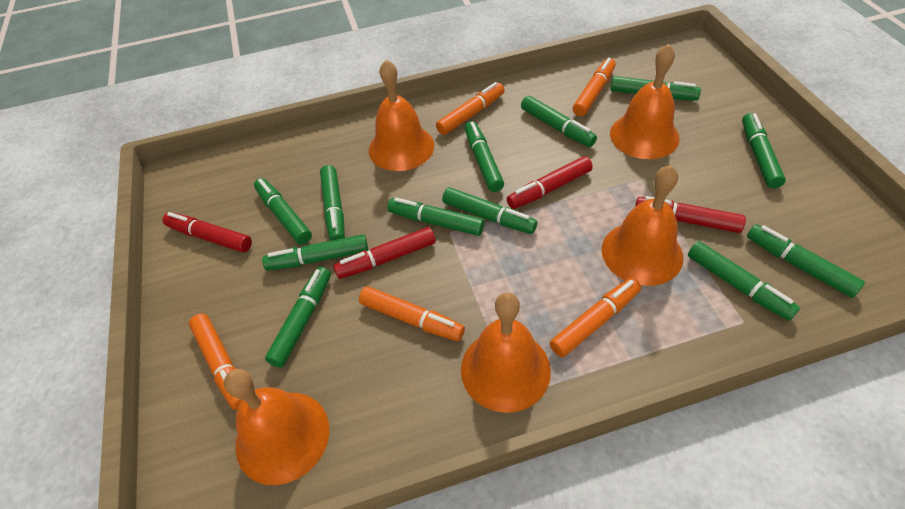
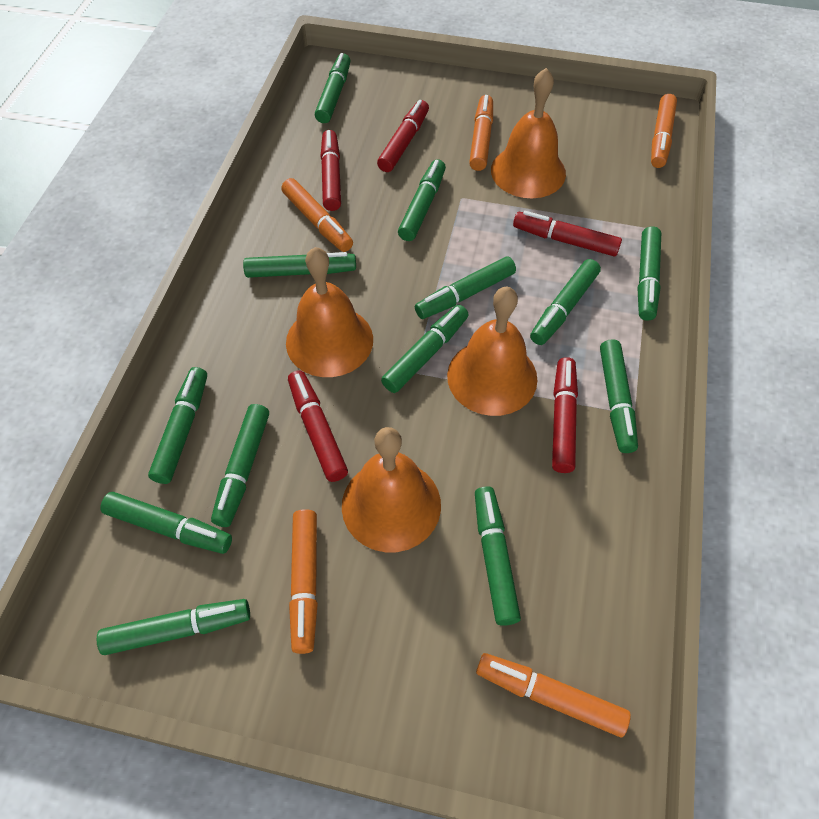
green marker: [254,178,312,245] [262,234,368,271] [265,267,331,368] [320,165,345,241] [387,197,484,236] [442,187,537,234] [465,121,504,192] [521,96,597,147] [610,76,701,101] [688,241,800,321] [742,113,786,188] [747,224,865,298] = 12 -> [97,599,250,655] [101,492,232,554] [148,367,207,484] [211,404,269,527] [243,252,356,278] [315,53,351,123] [381,305,468,393] [398,159,446,241] [415,256,516,319] [475,486,521,626] [530,259,601,345] [600,339,638,453] [638,226,661,321] = 13
orange bell: [224,369,329,485] [369,60,434,171] [461,293,551,413] [602,165,683,286] [610,44,680,159] = 5 -> [286,247,373,377] [342,427,441,552] [447,287,537,416] [491,68,566,198] = 4
red marker: [163,212,252,252] [333,227,436,279] [507,156,593,209] [635,196,746,233] = 4 -> [288,370,348,482] [320,130,341,211] [377,100,429,172] [513,211,622,257] [552,357,578,473] = 5

